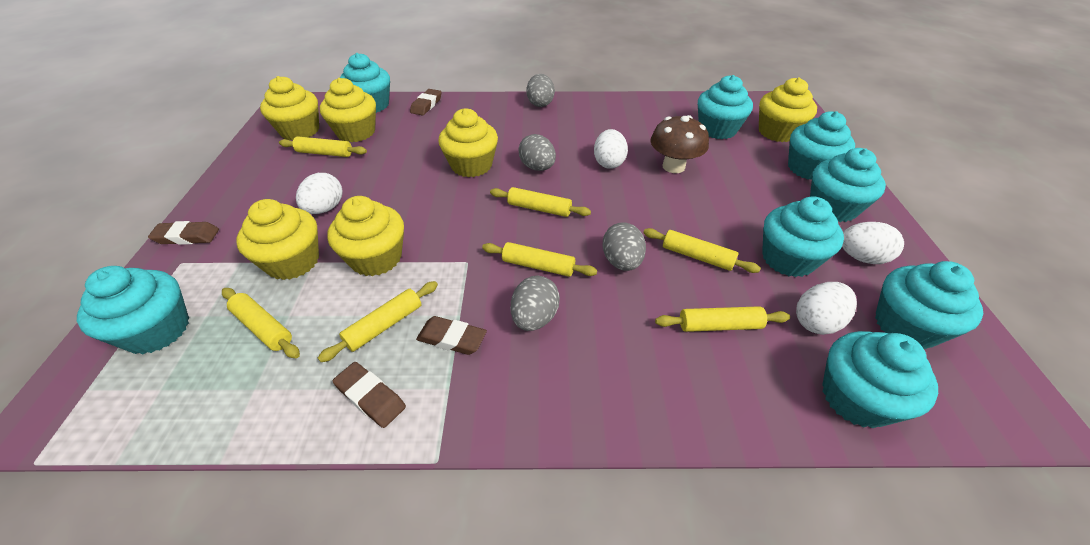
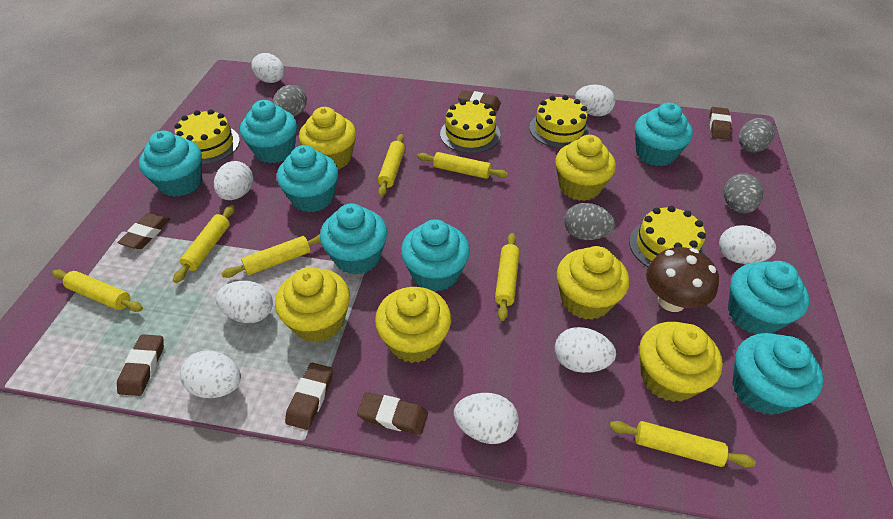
brown eraser: [148,221,219,245] [333,362,406,428] [410,89,441,116] [416,316,487,355] = 4 -> [117,334,164,396] [118,213,170,249] [285,363,333,430] [357,392,428,435] [458,90,501,111] [710,107,732,140] = 6
white egg: [296,173,342,214] [594,129,628,169] [796,282,857,335] [842,222,904,264] = 4 -> [180,351,241,398] [214,161,253,200] [215,281,273,323] [251,53,285,83] [454,393,519,444] [555,327,616,373] [575,85,615,116] [719,225,776,264] = 8
yellow cake: none = 0 -> [174,109,240,165] [440,100,501,153] [529,95,590,148] [629,206,706,267] = 4

